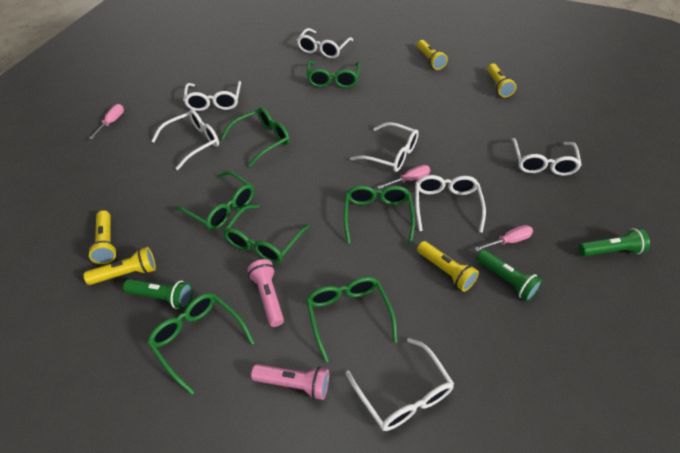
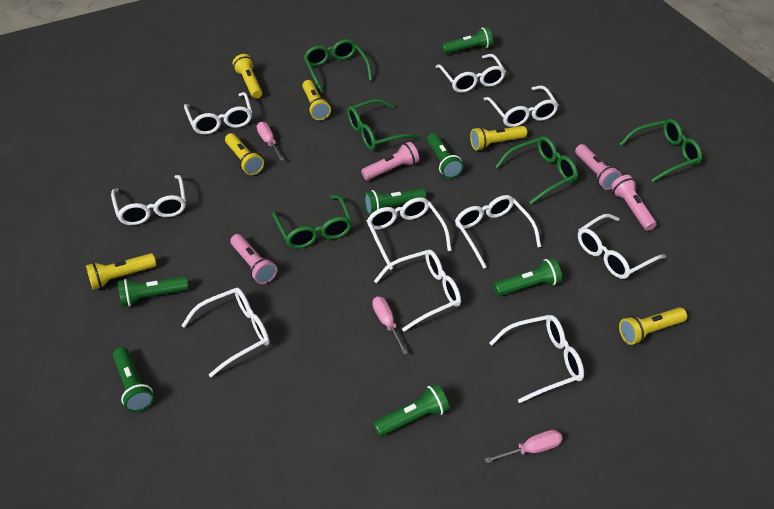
green flashlight: [123,279,193,309] [476,249,543,301] [578,228,650,256] = 3 -> [113,347,154,412] [118,276,189,307] [364,188,426,215] [373,384,449,436] [427,133,463,178] [442,27,493,54] [493,258,562,296] = 7
green glasses: [147,293,254,395] [174,171,254,230] [221,107,290,167] [223,205,310,263] [306,277,397,362] [307,60,360,88] [344,185,415,244] = 7 -> [272,195,353,249] [304,39,372,93] [347,99,420,150] [495,136,578,204] [620,119,702,182] = 5
pink flashlight: [247,259,284,327] [251,364,329,400] = 2 -> [230,234,277,284] [361,142,419,180] [575,144,622,190] [611,175,657,231] = 4
white glasses: [152,110,219,170] [183,81,241,111] [297,28,353,59] [346,338,454,431] [350,122,419,172] [415,175,486,233] [511,138,582,176] = 7 -> [111,175,186,225] [181,287,270,377] [184,92,252,135] [367,197,452,270] [374,250,461,331] [436,54,506,93] [455,195,541,269] [484,86,559,127] [489,315,584,403] [578,214,666,279] = 10
yellow flashlight: [84,247,156,285] [88,210,117,264] [417,40,448,70] [417,241,479,292] [487,64,517,97] = 5 -> [86,253,156,290] [225,133,264,175] [233,54,262,99] [302,80,331,120] [470,126,527,150] [619,307,687,345] = 6

